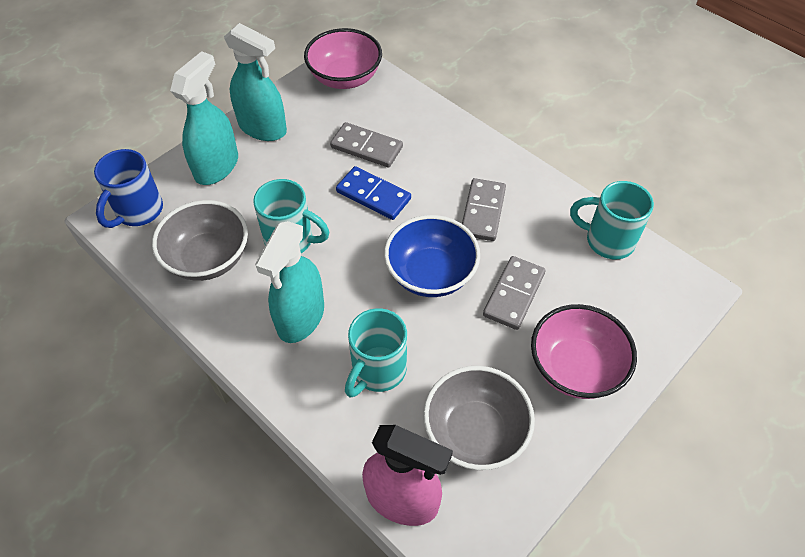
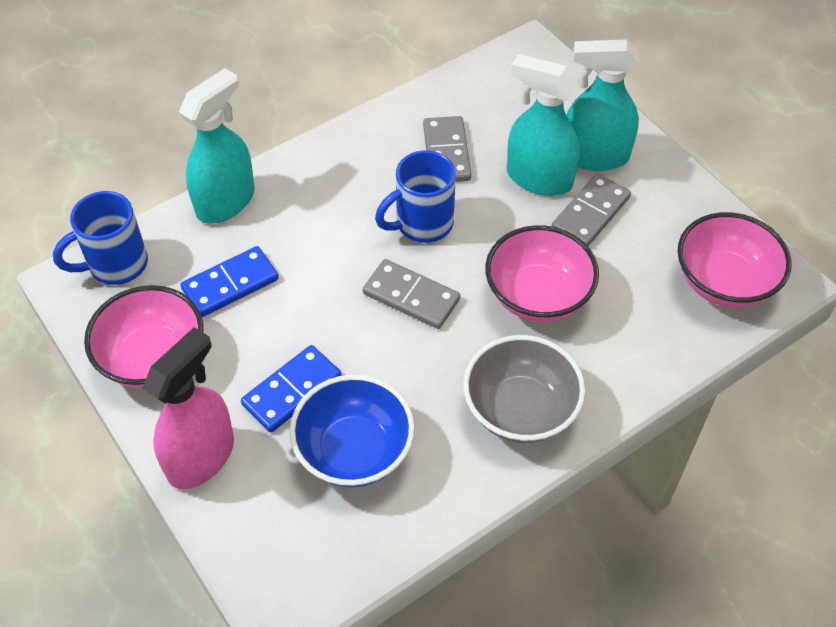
blue domino: [336,166,411,220] = 1 -> [180,246,279,317] [241,345,341,432] = 2
blue mug: [94,149,163,228] = 1 -> [53,191,148,285] [375,150,456,243] = 2
grey bowl: [152,200,248,281] [424,366,535,470] = 2 -> [463,335,585,443] = 1
pink bowl: [304,28,382,89] [531,304,637,399] = 2 -> [84,285,204,388] [485,225,599,322] [677,212,792,308] = 3
turquoise mug: [253,179,329,253] [345,308,407,397] [570,181,654,259] = 3 -> none = 0

